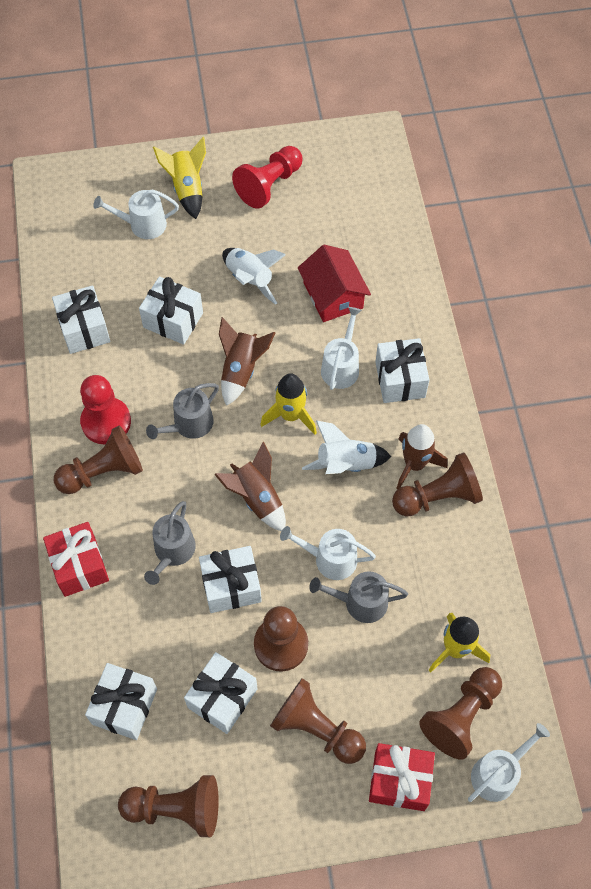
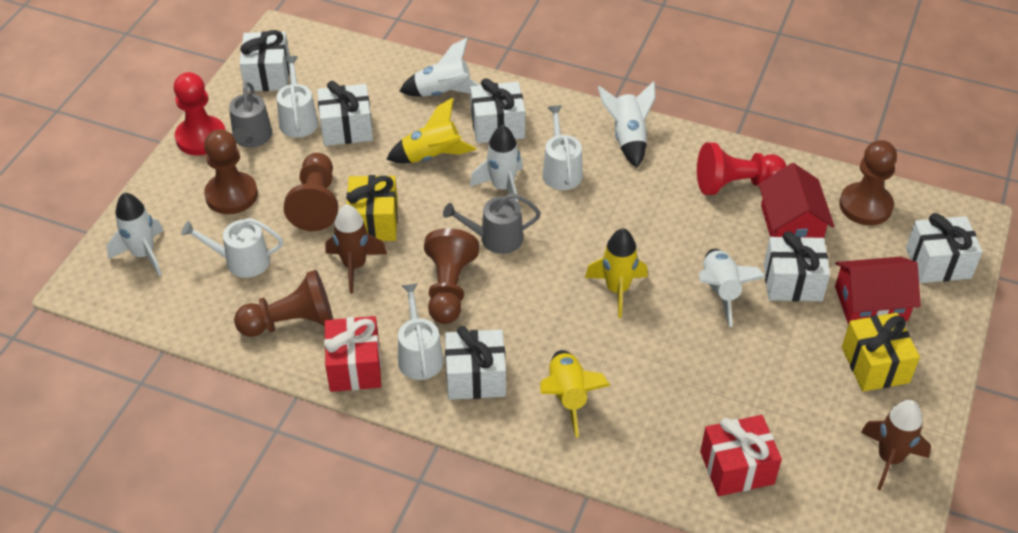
brown pawn: [54,425,143,494] [118,775,219,837] [254,606,308,672] [270,678,366,764] [392,452,483,517] [419,667,502,759] = 6 -> [204,129,258,214] [234,270,333,337] [284,153,338,231] [424,228,479,324] [839,140,897,225] = 5
brown rocket: [214,442,286,531] [219,317,275,406] [396,424,448,489] = 3 -> [325,204,387,293] [861,400,931,491] = 2
grey watering can: [144,501,196,585] [146,383,219,439] [309,571,408,623] = 3 -> [229,82,272,148] [443,193,541,254] = 2
red house: [298,245,371,322] = 1 -> [758,163,834,238] [835,257,921,325] = 2
white rocket: [222,248,286,305] [302,420,391,474] = 2 -> [107,192,164,276] [400,38,480,97] [470,125,523,202] [598,81,656,168] [699,249,766,327] = 5
yellow gift: none = 0 -> [346,175,398,241] [842,313,920,392] = 2

